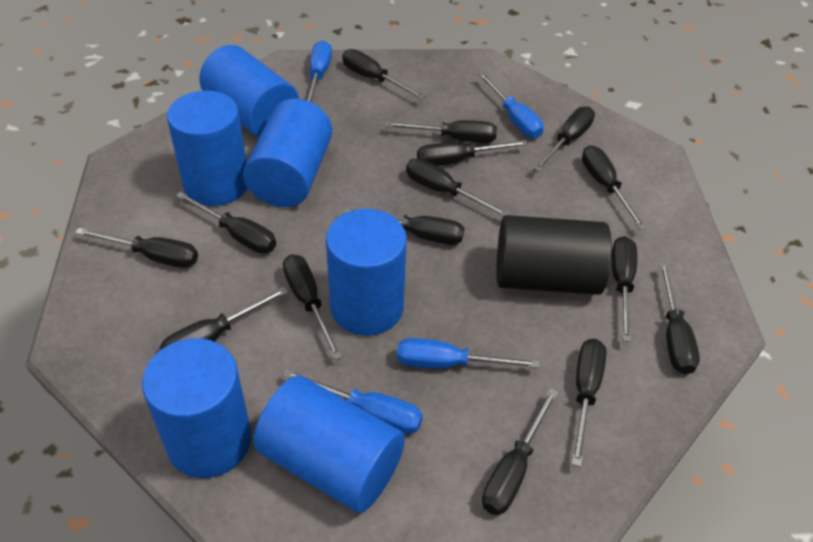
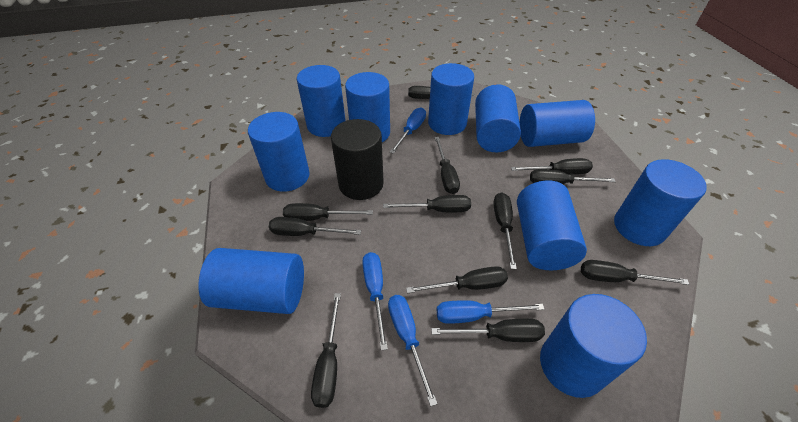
black screwdriver: [75,228,198,268] [160,286,288,350] [176,192,276,253] [283,254,342,359] [342,49,425,99] [342,208,464,245] [386,120,497,143] [406,159,511,216] [417,140,528,166] [482,388,558,515] [533,106,595,171] [572,339,607,467] [582,145,647,229] [611,236,637,342] [659,263,700,374] = 15 -> [269,217,361,236] [283,203,373,221] [311,293,341,408] [383,195,471,212] [406,266,508,293] [408,86,475,99] [431,319,545,342] [434,137,460,194] [493,192,517,269] [511,158,593,174] [530,169,616,184] [581,260,689,285] = 12
blue cylinder: [142,338,252,478] [167,91,248,206] [199,45,299,138] [243,99,332,207] [253,376,405,513] [326,209,407,336] = 6 -> [198,248,304,314] [248,112,310,192] [296,65,346,137] [345,72,390,142] [428,63,474,135] [475,84,521,152] [517,180,587,270] [520,100,595,147] [540,294,647,398] [614,159,707,246] = 10

